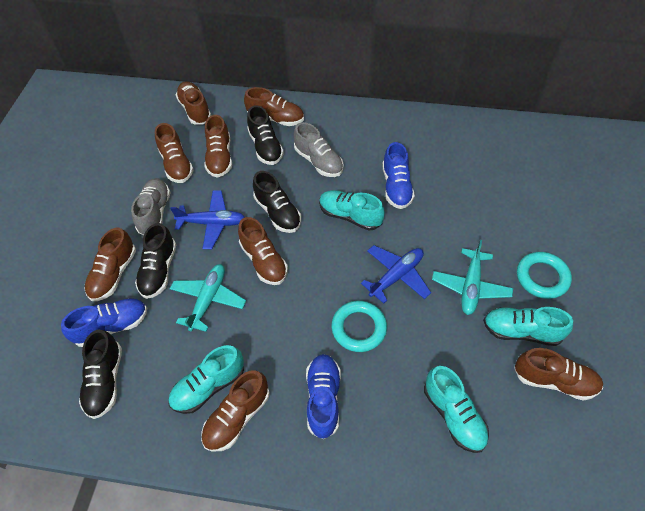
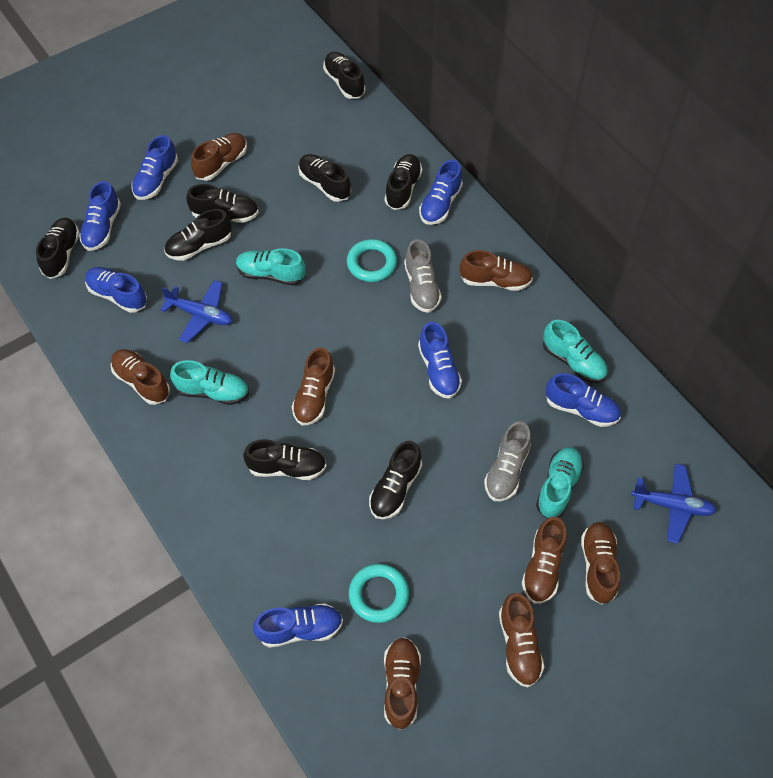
black shoe: [79,329,122,419] [135,223,176,299] [247,105,284,165] [253,171,301,233] = 4 -> [36,218,80,279] [164,209,232,261] [186,184,259,223] [243,439,327,480] [298,154,351,202] [323,52,366,99] [369,440,422,519] [385,154,422,210] = 8
blue shoe: [61,298,147,347] [306,354,341,439] [382,142,415,209] = 3 -> [79,181,121,251] [85,267,147,313] [131,135,178,200] [253,603,343,648] [418,322,462,399] [419,159,463,225] [546,373,621,427] = 7
turquoise plane: [170,264,246,332] [432,240,513,315] = 2 -> none = 0

